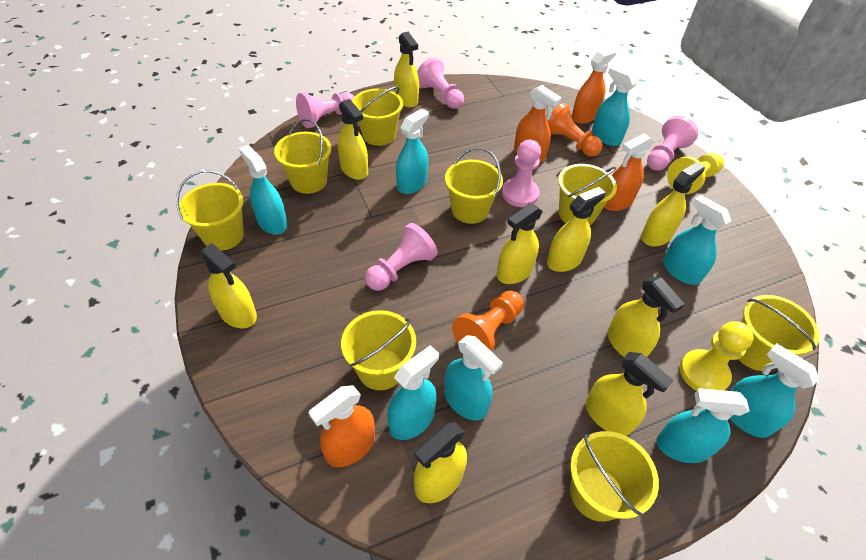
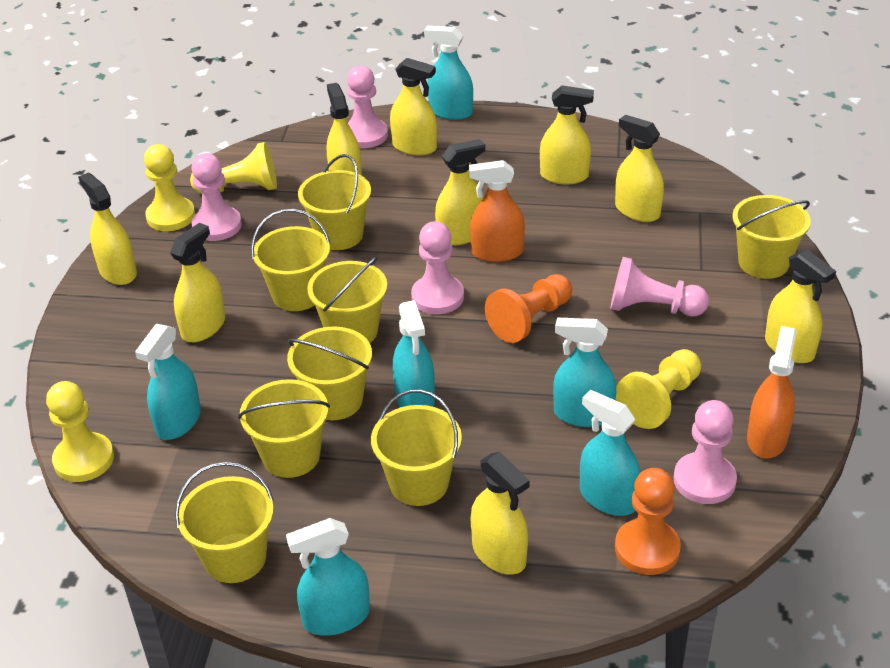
orange spray bottle: [308,385,375,467] [514,85,562,162] [572,47,617,124] [604,133,654,211] = 4 -> [469,160,525,262] [747,326,796,459] = 2
turquoise spray bottle: [239,145,288,235] [387,345,439,440] [396,108,429,194] [444,335,503,420] [592,66,637,146] [656,388,750,463] [663,195,731,285] [730,344,819,438] = 8 -> [135,324,201,440] [286,518,370,636] [393,300,435,407] [424,26,473,120] [553,317,616,427] [580,390,641,516] = 6
yellow pawn: [667,153,724,194] [680,321,754,391] = 2 -> [46,381,114,482] [144,144,195,231] [190,142,277,194] [616,349,701,429] = 4

